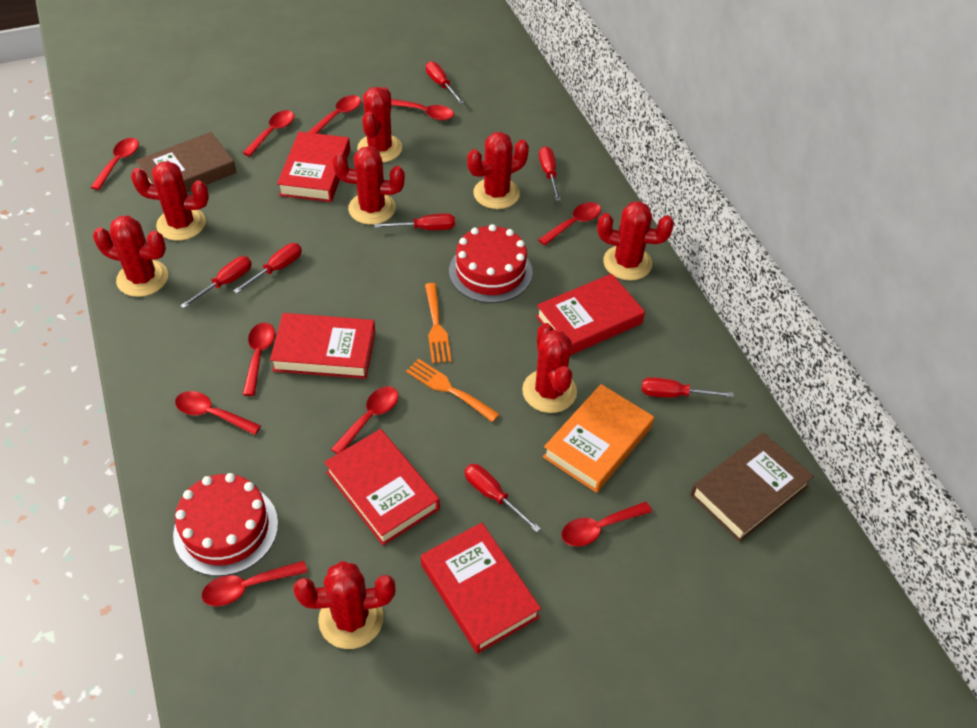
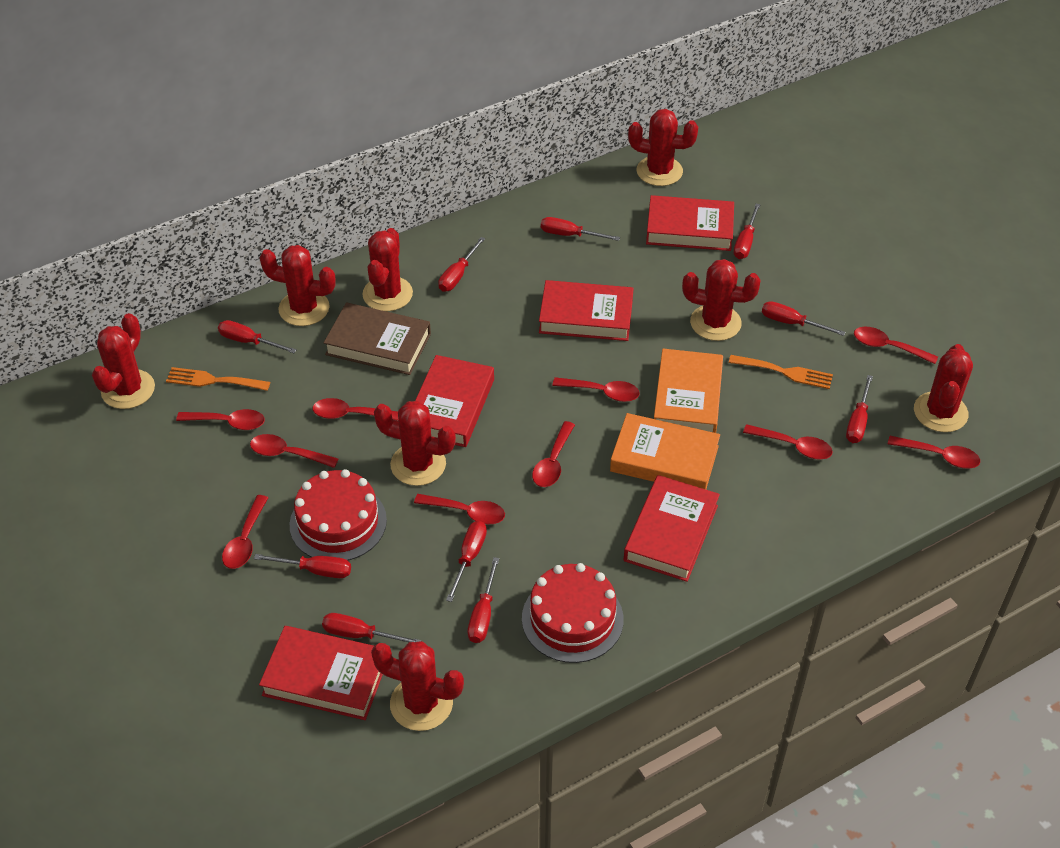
brown book: [136,132,237,192] [690,432,814,542] = 2 -> [324,302,431,375] = 1
orange book: [543,384,654,493] = 1 -> [610,413,720,489] [654,349,723,433] = 2
red screwdriver: [180,256,252,308] [233,243,302,294] [374,213,455,230] [426,61,464,104] [465,464,541,533] [539,146,561,201] [642,377,734,398] = 7 -> [218,320,297,353] [254,554,351,578] [322,613,422,642] [438,237,485,292] [446,521,487,602] [468,557,499,643] [541,217,620,241] [734,203,761,259] [762,301,845,336] [846,375,873,443] = 10

